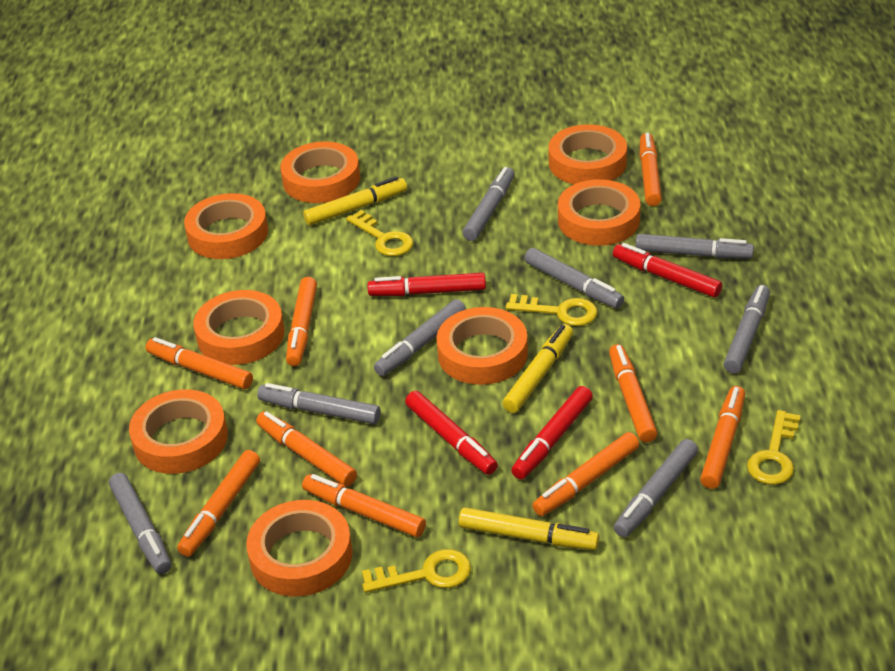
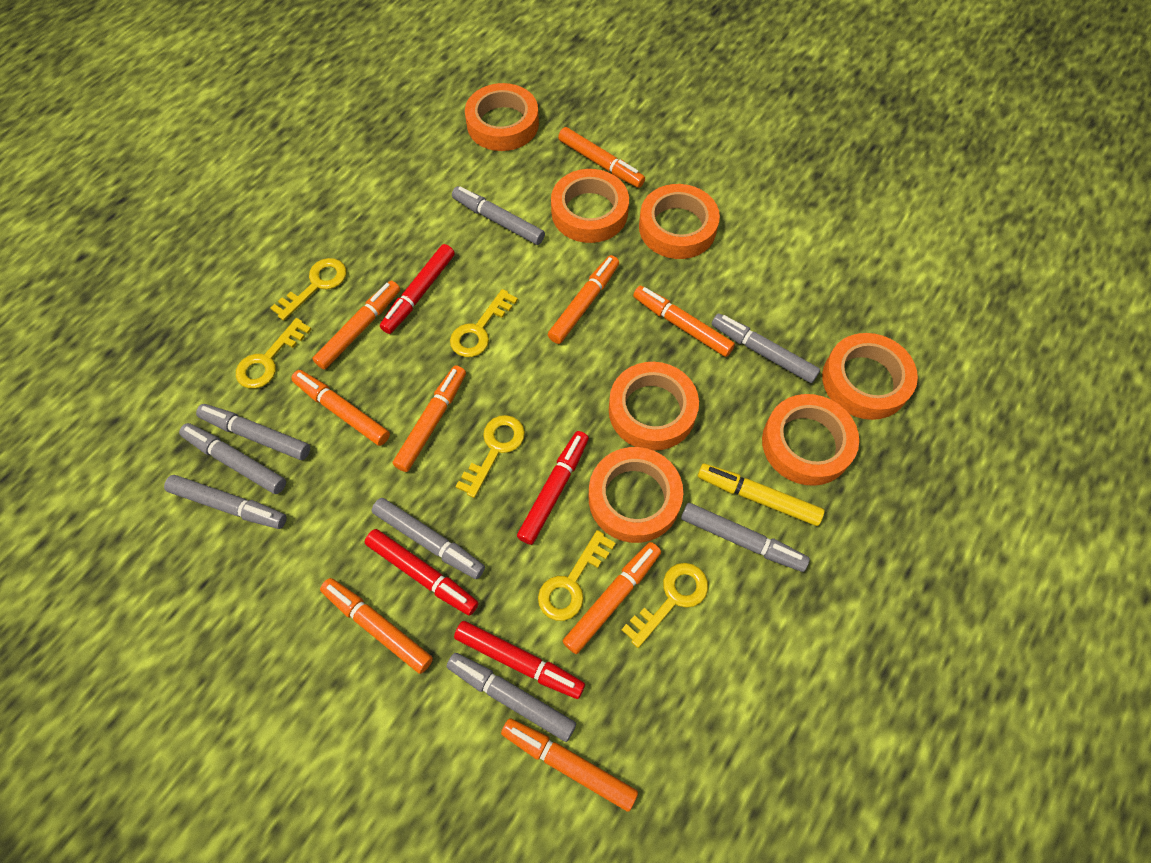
orange tape: [129,389,228,474] [184,193,268,259] [193,290,285,365] [246,500,353,596] [280,142,360,203] [436,307,528,385] [548,124,627,184] [558,179,640,246] = 8 -> [465,83,539,151] [551,169,629,243] [589,447,683,543] [609,362,699,451] [639,184,720,259] [762,394,859,486] [822,333,918,420] = 7
yellow key: [346,210,413,256] [362,549,471,593] [506,294,598,326] [747,410,801,485] = 4 -> [236,318,312,389] [271,258,347,321] [450,289,518,357] [455,415,525,498] [538,530,616,621] [621,563,708,648] = 6
yellow marker: [303,176,407,225] [459,507,599,550] [502,324,573,413] = 3 -> [698,463,824,526] = 1

